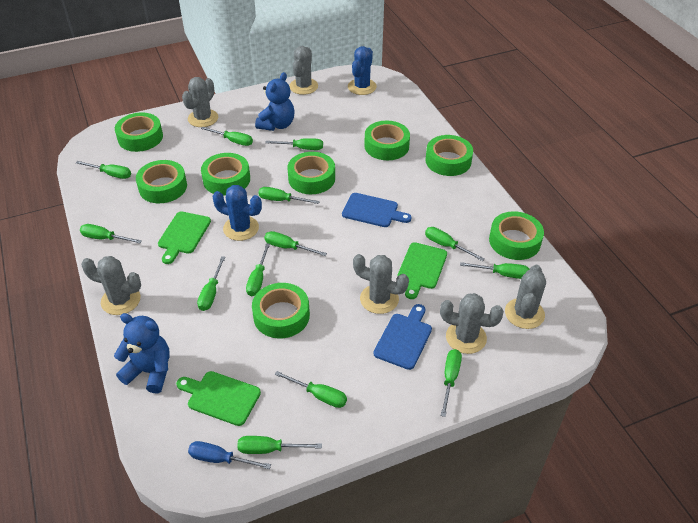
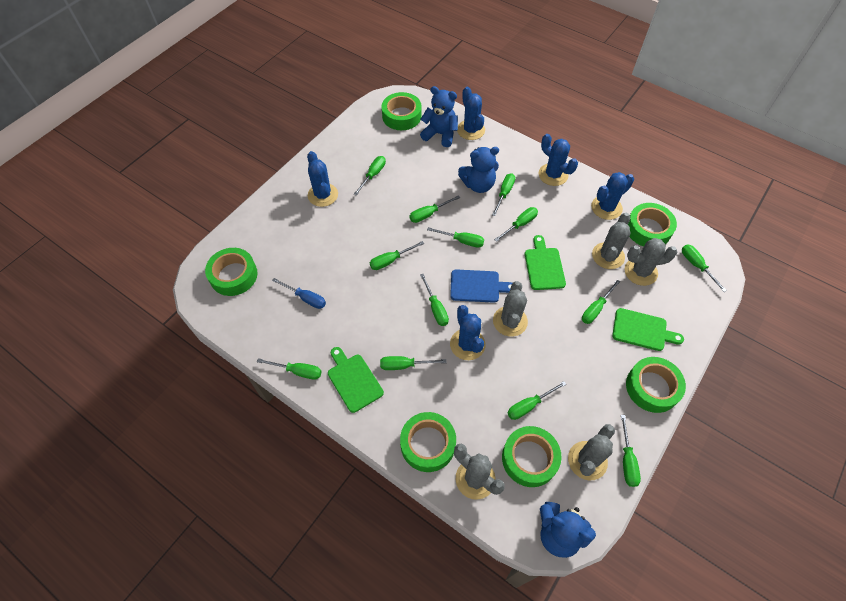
blue cactus: [212,185,262,241] [348,46,377,95] = 2 -> [307,151,338,207] [450,305,486,360] [457,87,485,140] [538,134,578,186] [591,172,634,220] = 5
blue cutting board: [342,193,411,227] [374,304,432,370] = 2 -> [450,269,512,303] = 1
blue teddy bear: [114,313,170,393] [255,72,295,131] = 2 -> [420,86,458,147] [458,147,499,193] [540,502,596,558] = 3
green tape: [115,112,163,152] [136,160,187,203] [201,153,250,196] [252,283,310,338] [287,152,335,194] [364,120,410,160] [425,135,473,176] [489,211,544,260] = 8 -> [205,248,258,296] [382,92,422,130] [400,412,456,472] [502,426,562,487] [626,357,686,413] [628,203,677,246] = 6
grey cactus: [81,256,141,315] [182,77,218,127] [289,46,318,95] [353,254,409,314] [440,293,504,354] [505,265,546,329] = 6 -> [454,444,505,500] [493,281,528,337] [568,424,615,480] [592,213,631,269] [625,238,677,286] = 5

